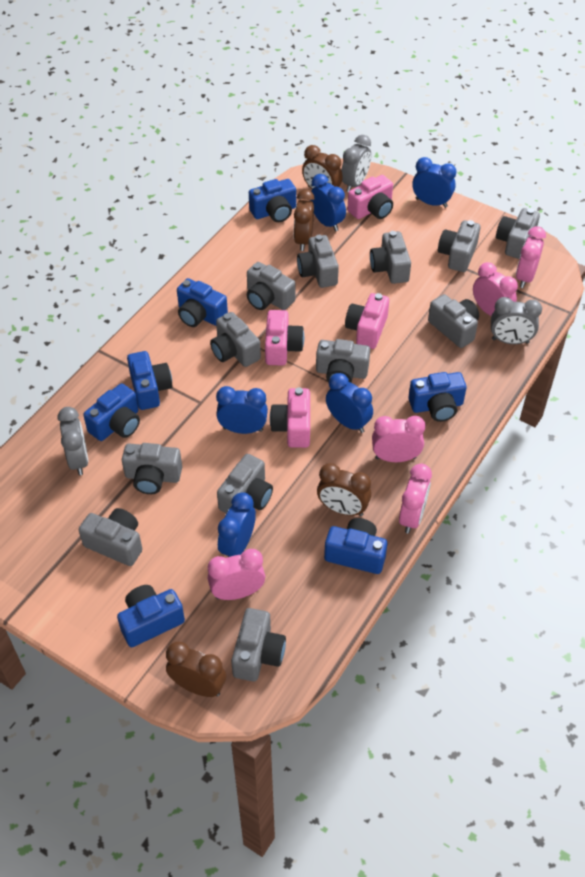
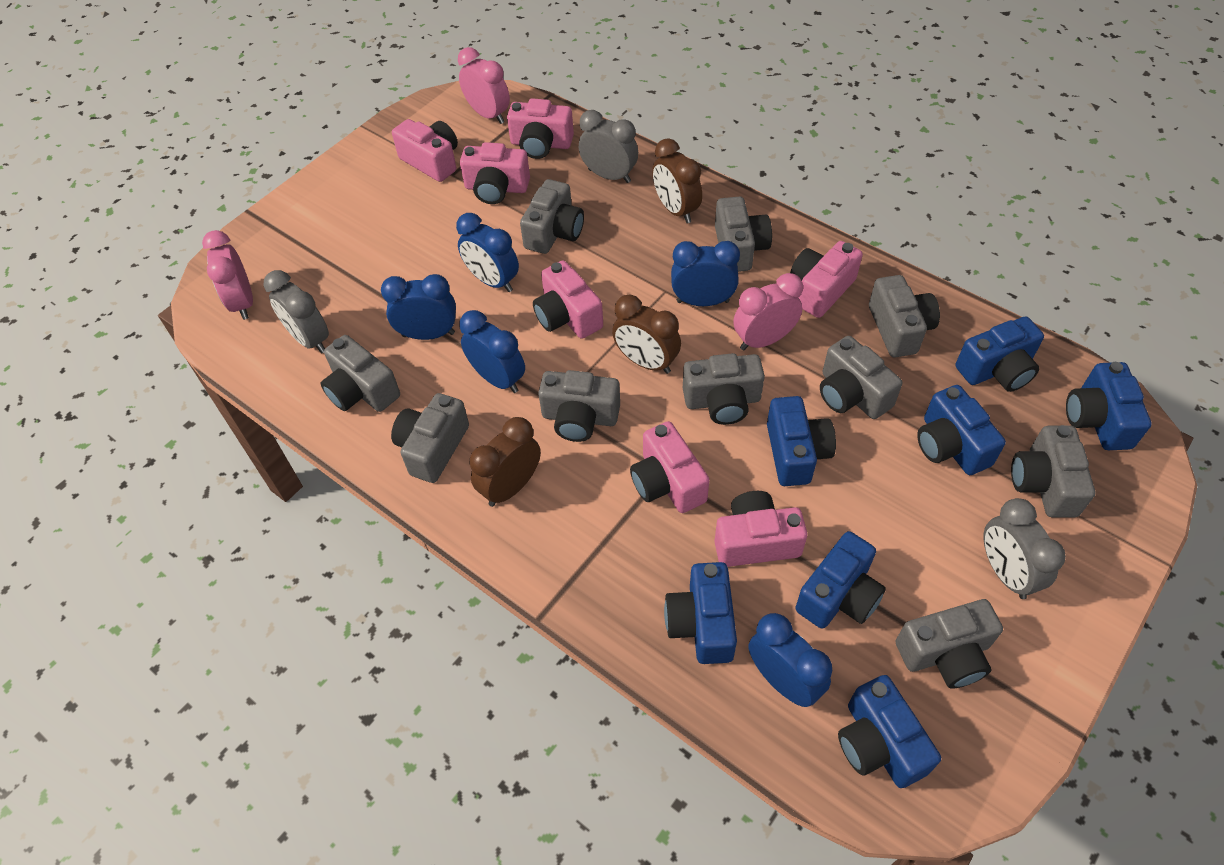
brown clock: [166,642,226,697] [294,189,314,251] [302,145,343,189] [317,463,371,516] = 4 -> [470,417,541,507] [612,295,681,374] [652,138,702,223] = 3
grey camera: [79,508,142,566] [122,443,182,494] [210,312,261,367] [217,454,273,513] [231,608,286,682] [247,262,295,310] [297,235,339,288] [316,339,370,383] [370,231,411,284] [428,294,479,348] [438,220,480,272] [496,208,540,259] = 12 -> [321,335,400,412] [391,393,469,483] [520,179,584,254] [538,370,620,442] [683,353,765,425] [715,197,772,272] [820,336,902,419] [869,275,940,357] [896,599,1003,689] [1011,425,1095,517] = 10
pink camera: [265,310,304,366] [270,387,310,448] [345,293,389,349] [347,175,393,219] = 4 -> [392,119,458,182] [460,142,530,204] [507,98,574,159] [533,260,603,339] [630,421,709,513] [714,491,807,567] [790,241,863,318] = 7
pink clock: [208,549,265,600] [372,416,426,462] [399,464,432,534] [473,262,518,316] [516,226,546,288] = 5 -> [202,230,253,320] [458,47,510,124] [733,273,803,350] = 3

